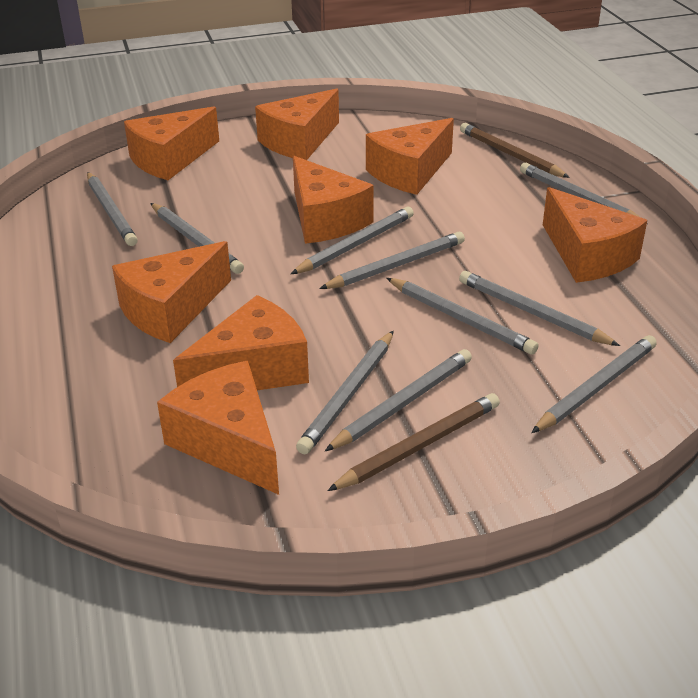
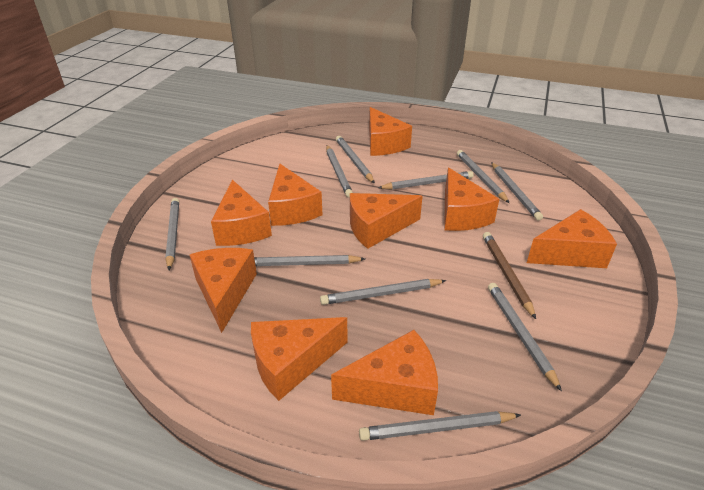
brown pencil: [327,393,500,491] [460,123,570,178] = 2 -> [483,232,536,319] = 1
orange cheese: [112,241,231,343] [124,106,219,180] [157,361,279,495] [173,295,309,390] [255,89,339,160] [293,156,374,244] [366,118,454,195] [543,187,647,283] = 8 -> [190,248,257,333] [211,180,272,246] [251,317,347,401] [268,163,323,226] [331,330,438,415] [350,193,423,249] [369,107,412,156] [444,168,499,231] [527,209,617,268] = 9

